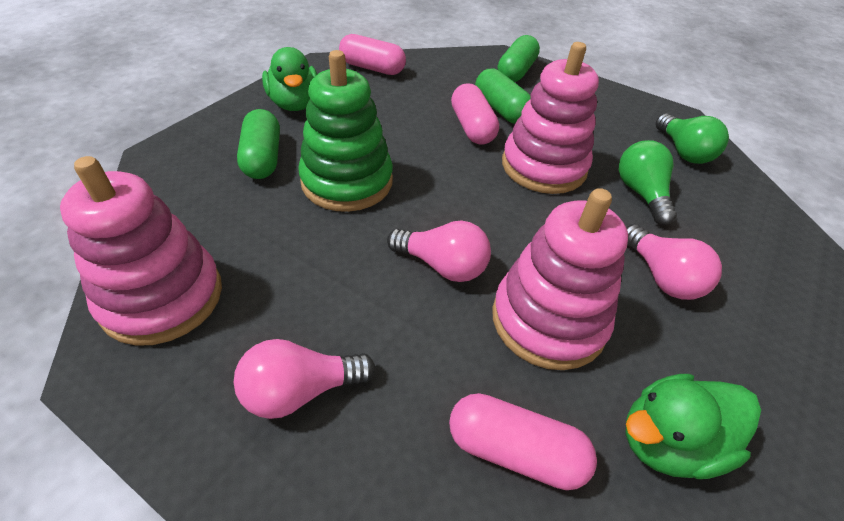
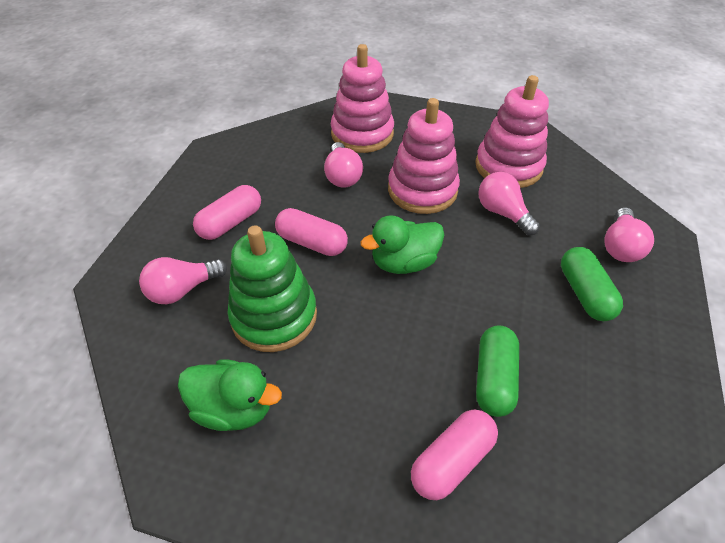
green capsule: [237,109,280,179] [475,68,531,124] [498,35,540,82] = 3 -> [476,325,519,417] [561,247,623,321] = 2
green light bulb: [619,140,677,225] [656,114,729,164] = 2 -> none = 0
pink light bulb: [234,339,375,419] [387,220,491,282] [626,224,722,300] = 3 -> [139,257,227,304] [324,142,363,187] [478,172,540,235] [604,207,654,262] = 4

